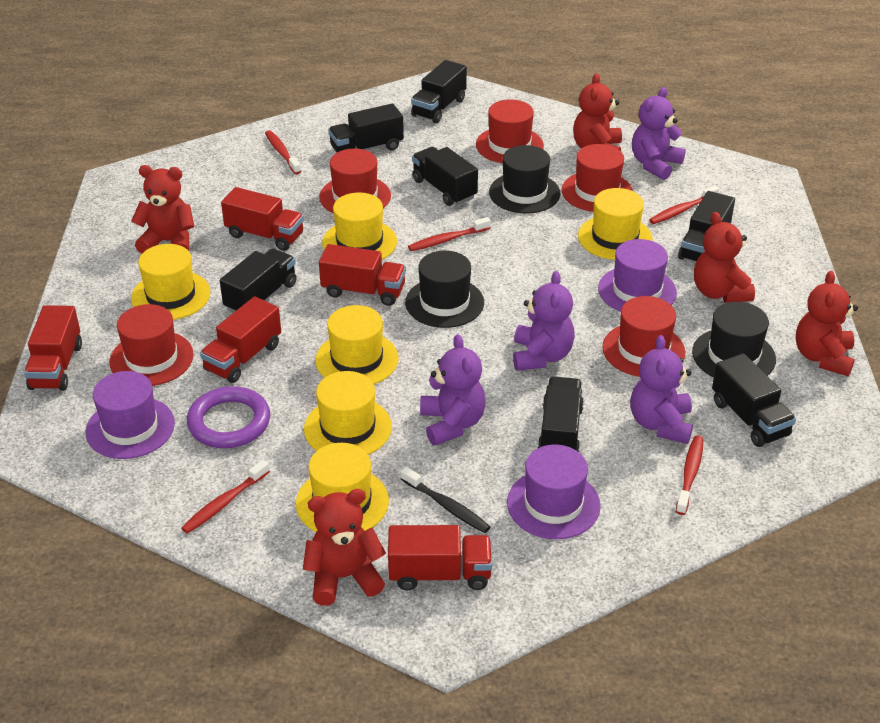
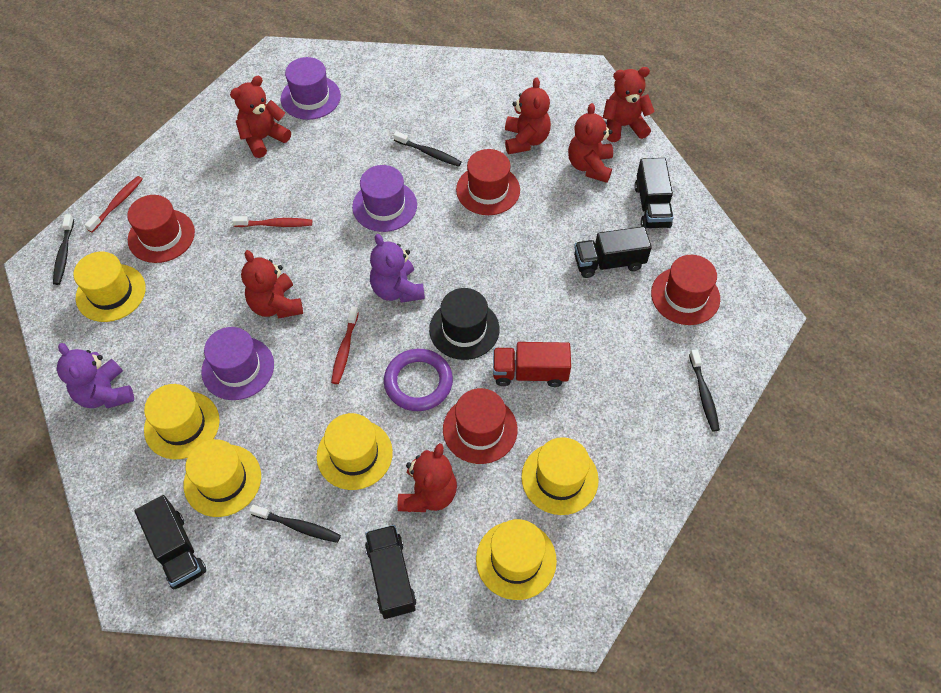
black hat: [405,251,484,328] [489,145,561,213] [692,302,776,377] = 3 -> [429,288,500,360] = 1
black toothbrush: [401,467,490,533] = 1 -> [53,214,74,285] [249,505,341,543] [393,131,461,167] [689,349,720,431] = 4
black truck: [220,248,297,313] [328,103,404,152] [411,60,467,123] [412,147,478,206] [537,376,584,452] [678,191,735,262] [712,353,796,447] = 7 -> [134,495,206,590] [365,525,416,619] [574,226,652,278] [635,158,674,228] = 4
purple teddy bear: [420,334,486,446] [513,271,575,371] [630,335,693,444] [632,87,686,180] = 4 -> [57,343,134,408] [370,234,425,303] = 2
red hat: [109,304,194,386] [319,149,391,213] [476,99,544,163] [562,144,633,212] [602,296,685,377] = 5 -> [127,195,195,263] [443,388,518,464] [456,149,520,215] [651,255,720,325] = 4
red teddy bear: [131,165,195,254] [303,489,386,606] [573,73,622,151] [694,212,755,303] [796,271,858,376] = 5 -> [230,76,291,158] [241,250,303,318] [398,443,457,512] [505,77,551,154] [568,103,613,183] [603,67,655,142] = 6
red toothbrush: [181,460,270,534] [265,130,301,174] [408,217,491,251] [649,185,719,224] [676,435,703,515] = 5 -> [85,176,143,233] [232,216,312,227] [331,306,359,384] = 3
red truck: [24,305,82,391] [200,296,281,383] [221,187,304,251] [319,244,406,306] [388,525,492,591] = 5 -> [493,342,571,387] = 1

